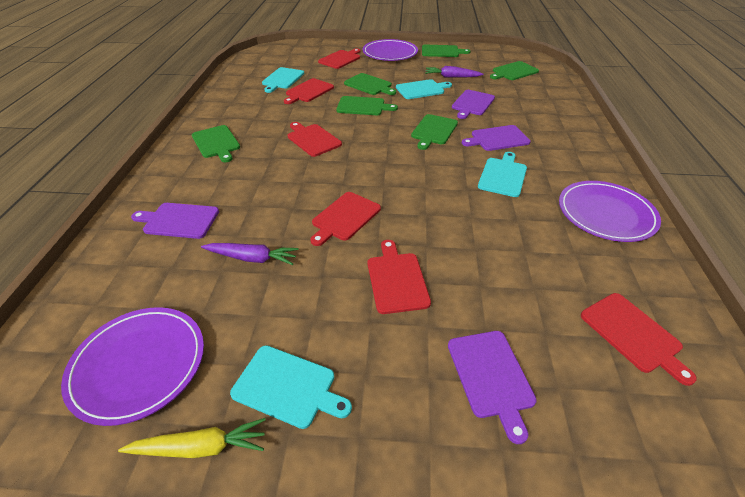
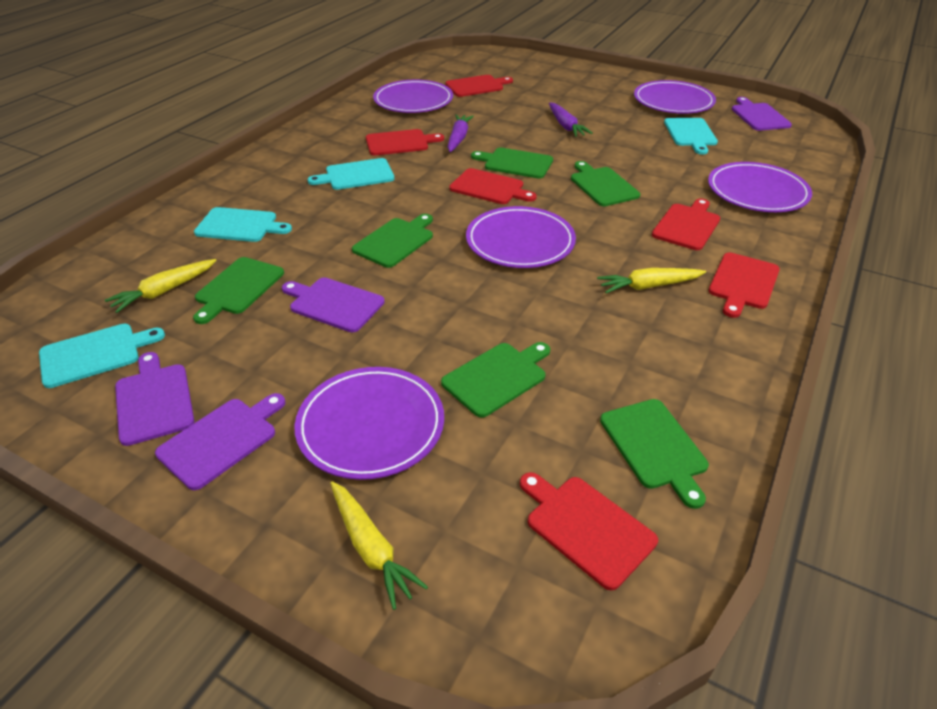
purple plate: [61,307,204,426] [363,39,418,61] [559,181,661,242] = 3 -> [294,367,444,480] [373,80,453,113] [466,206,576,268] [634,80,716,114] [708,162,812,212] = 5
yellow carrot: [118,418,266,458] = 1 -> [105,259,217,313] [330,481,428,610] [597,268,706,294] = 3

